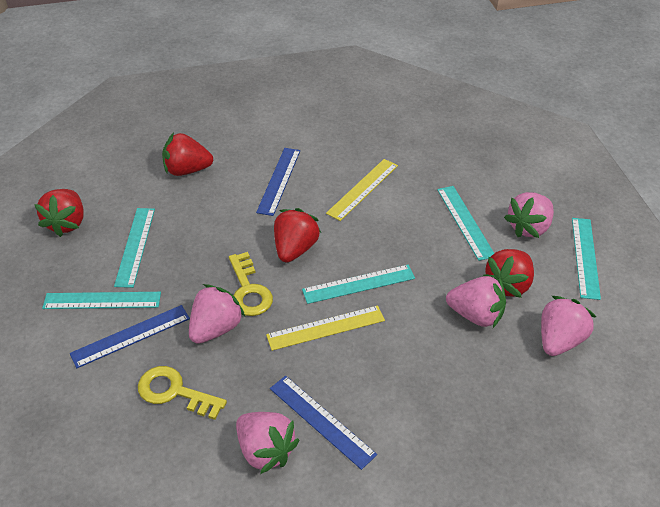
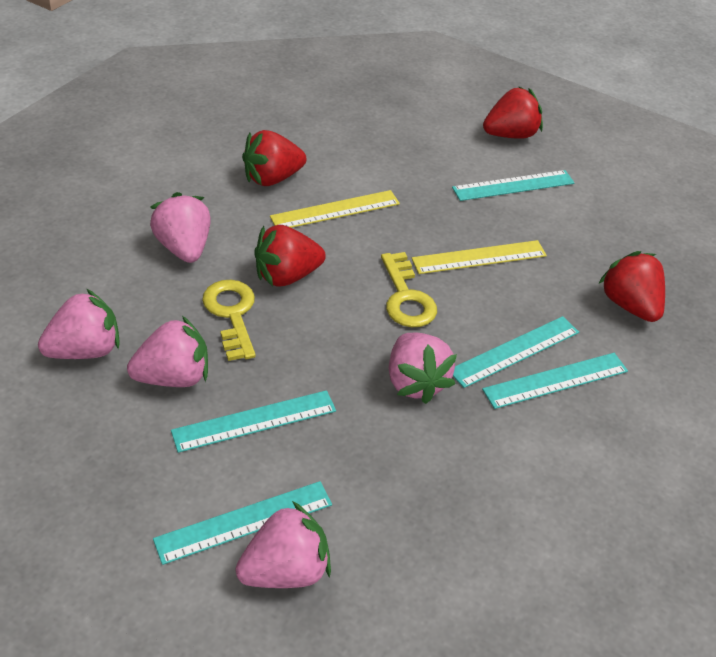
blue ruler: [70,305,190,368] [256,148,300,216] [270,376,377,470] = 3 -> none = 0

